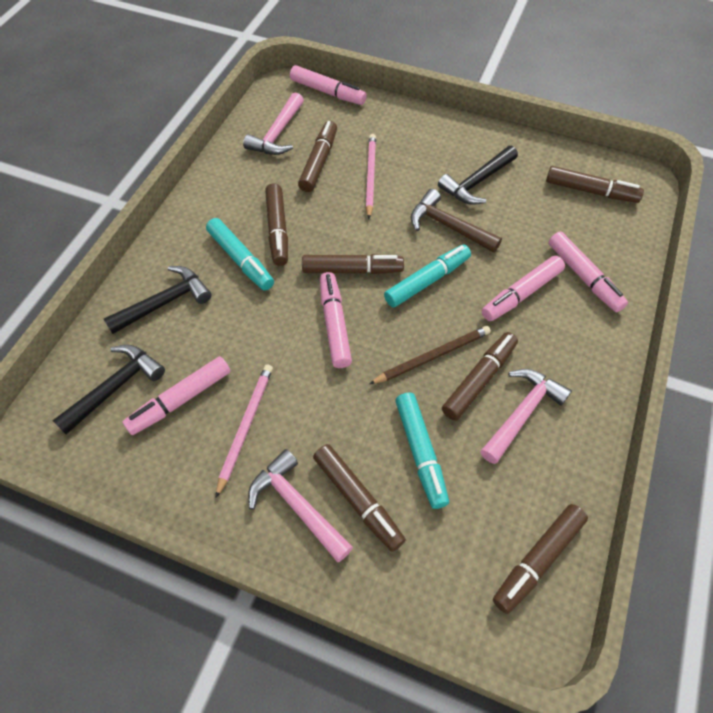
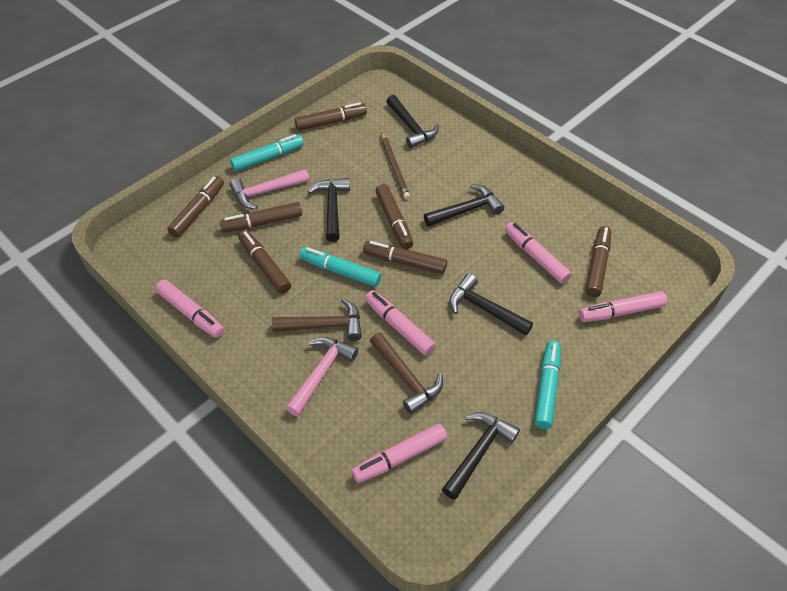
black hammer: [52,345,165,435] [104,266,211,334] [438,146,518,205] = 3 -> [308,178,350,242] [386,95,439,148] [424,184,504,227] [442,412,520,500] [450,273,533,336] = 5
brown hammer: [410,189,502,253] = 1 -> [272,298,362,341] [370,332,443,414] = 2
pink hammer: [243,92,304,155] [248,449,353,562] [480,369,572,464] = 3 -> [230,169,309,209] [286,337,358,417] = 2
pink pencil: [216,364,273,498] [366,134,376,219] = 2 -> none = 0

